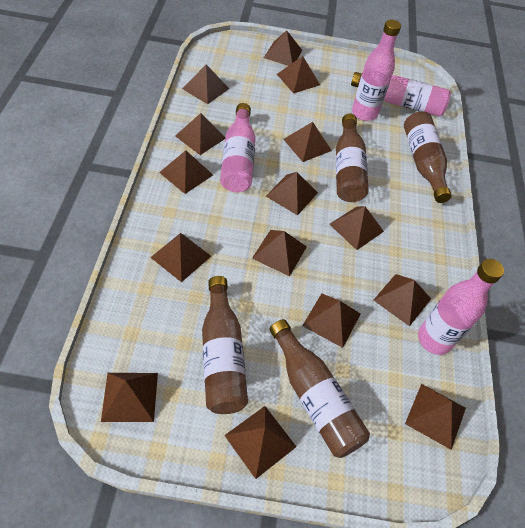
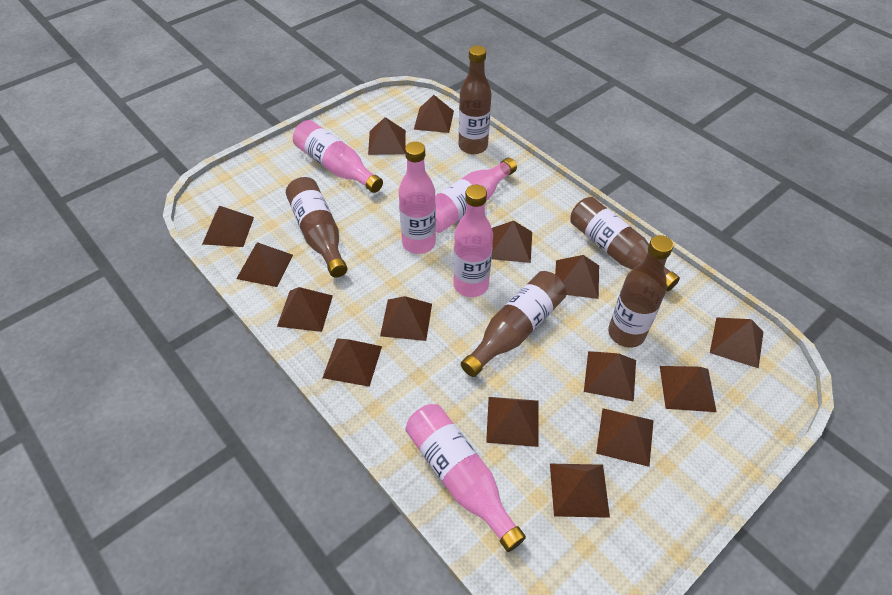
brown bottle: [202,276,248,414] [269,319,370,458] [336,113,369,202] [404,112,451,203] = 4 -> [286,177,347,277] [459,45,492,154] [461,271,567,377] [570,197,680,291] [608,235,673,347] = 5
pink bottle: [220,103,255,192] [351,72,451,117] [352,20,401,121] [418,259,504,355] = 4 -> [293,120,383,193] [399,142,436,254] [406,404,526,552] [435,158,517,233] [453,185,493,297] = 5

